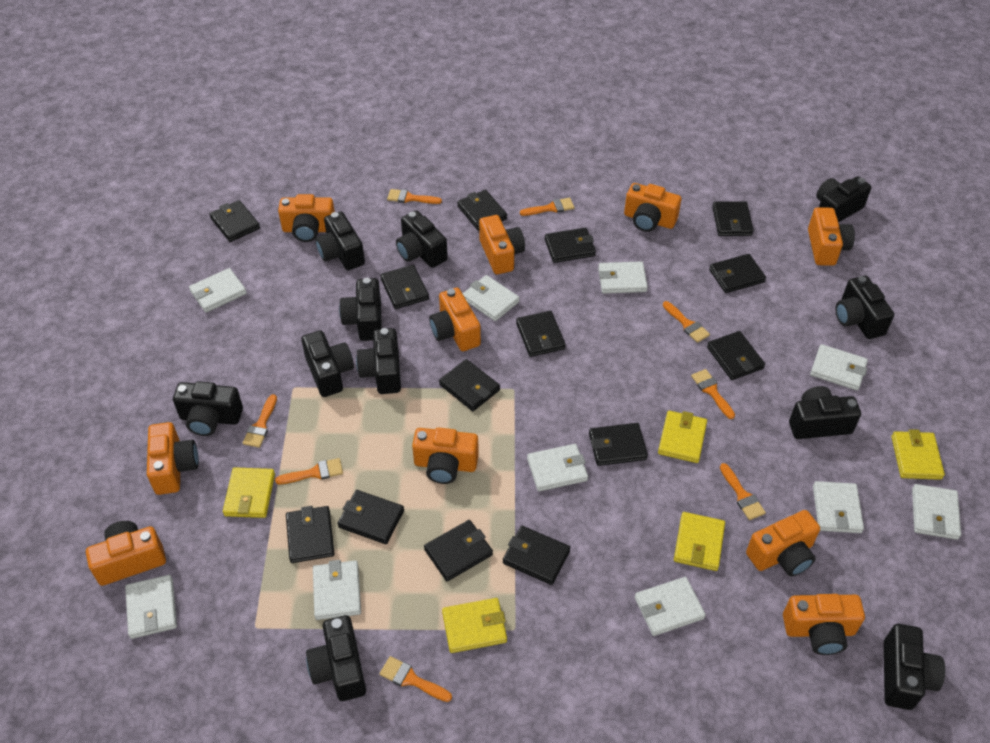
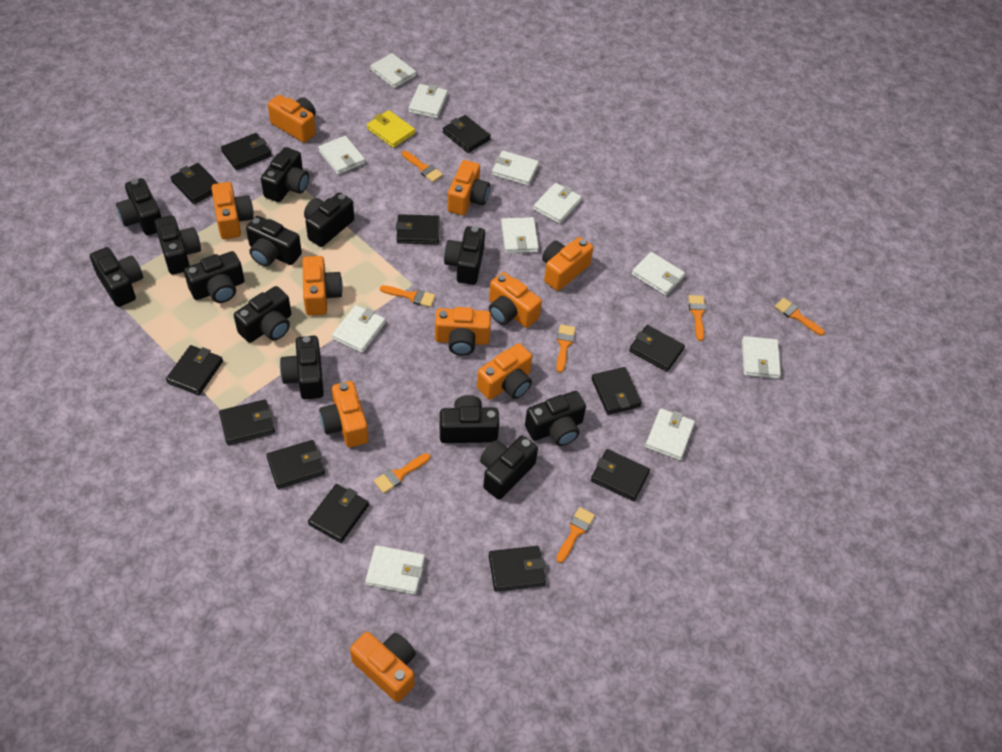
black camera: [173,381,243,436] [301,330,354,397] [306,615,366,701] [315,211,365,270] [339,278,382,341] [356,328,401,394] [396,210,448,268] [789,386,861,439] [816,176,871,222] [835,276,894,339] [884,624,945,710] = 11 -> [90,247,143,307] [116,178,162,236] [154,215,201,275] [184,251,245,303] [234,286,291,343] [246,216,302,267] [261,147,309,202] [280,336,324,400] [304,192,354,247] [440,395,499,443] [444,226,485,285] [480,436,538,500] [525,391,586,446] = 13
black wallet: [209,200,260,242] [286,506,334,563] [338,490,404,544] [380,265,429,309] [424,520,493,581] [439,359,500,411] [457,190,507,231] [503,526,570,585] [516,311,566,357] [545,228,596,263] [589,423,648,466] [707,331,765,380] [709,254,766,293] [712,201,754,236] = 14 -> [166,345,223,395] [170,163,218,204] [219,399,275,445] [221,133,272,170] [266,440,325,489] [308,484,369,543] [396,214,440,245] [443,115,491,153] [489,546,546,592] [591,367,642,415] [591,449,650,501] [629,325,685,372] = 12
orange brush: [243,394,277,448] [275,458,343,484] [379,656,452,702] [387,189,442,204] [520,198,575,216] [663,301,710,343] [691,369,735,419] [720,463,766,520] = 8 -> [374,453,430,493] [380,285,436,307] [402,151,443,182] [556,507,595,563] [557,324,576,373] [688,295,706,341] [775,298,825,336] = 7
white wallet: [125,575,177,639] [189,268,247,313] [313,560,361,620] [463,275,520,321] [527,444,588,491] [598,261,648,294] [635,577,706,636] [810,344,868,391] [813,481,864,533] [912,484,961,540] = 10 -> [318,136,365,175] [332,305,386,353] [365,545,425,595] [370,53,416,88] [408,84,448,119] [492,151,539,186] [501,217,539,254] [533,183,582,224] [632,252,685,296] [645,408,695,460] [742,336,781,379] = 11
yellow wallet: [223,467,275,518] [442,598,507,653] [658,411,707,463] [674,512,725,571] [891,429,945,480] = 5 -> [367,110,415,148] = 1

